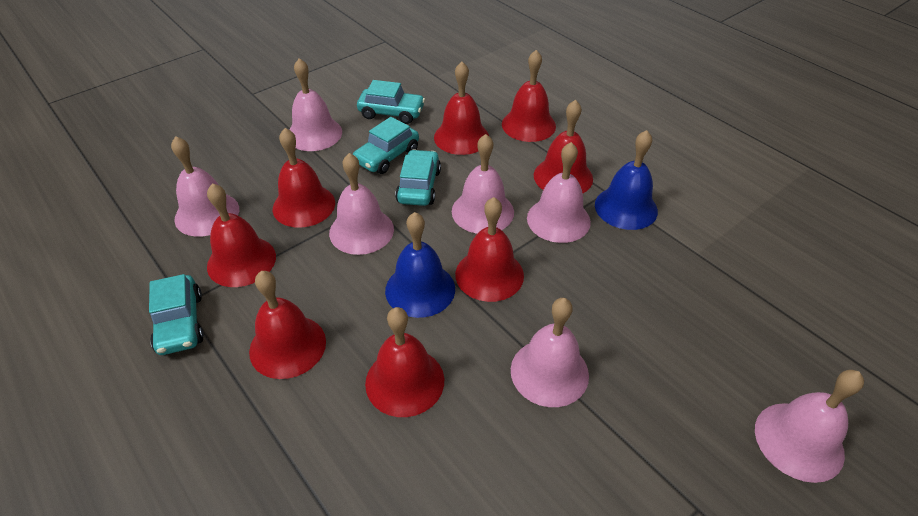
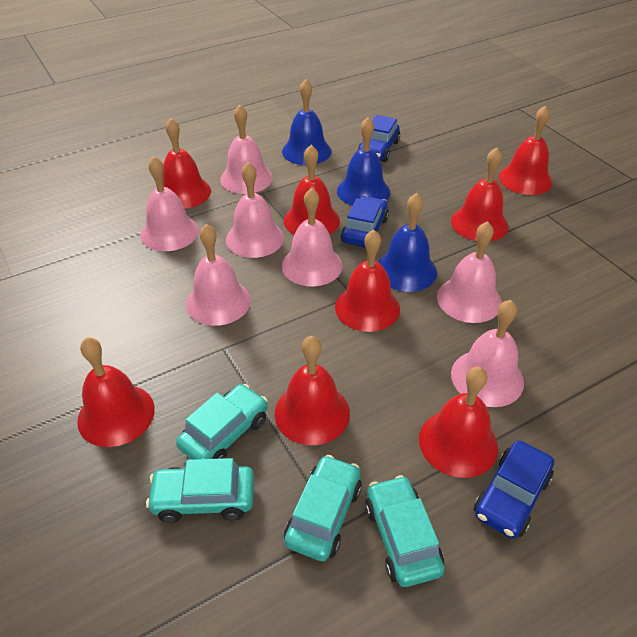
blue bell: [385,212,455,318] [595,130,658,230] = 2 -> [282,79,332,165] [337,117,390,206] [378,193,437,292] = 3
blue car: none = 0 -> [341,196,389,248] [357,115,400,162] [474,440,554,538] = 3

